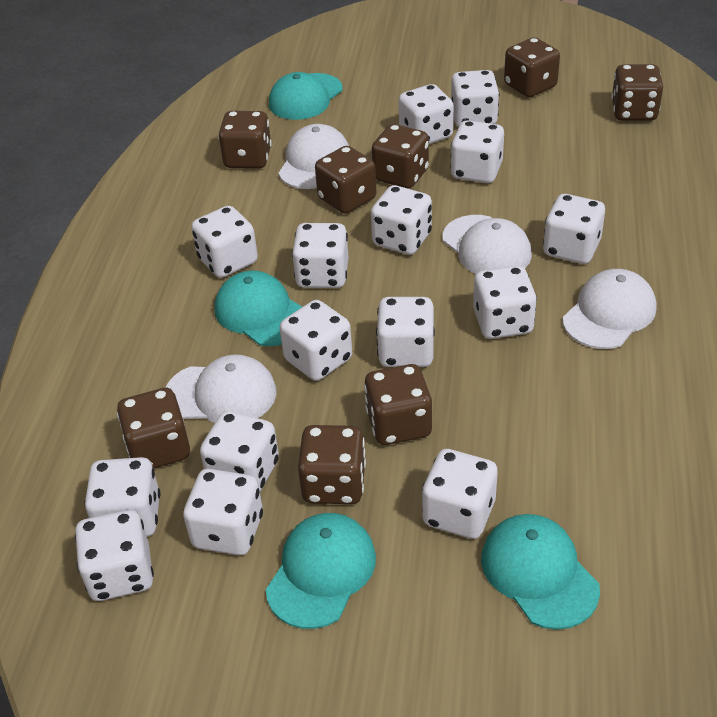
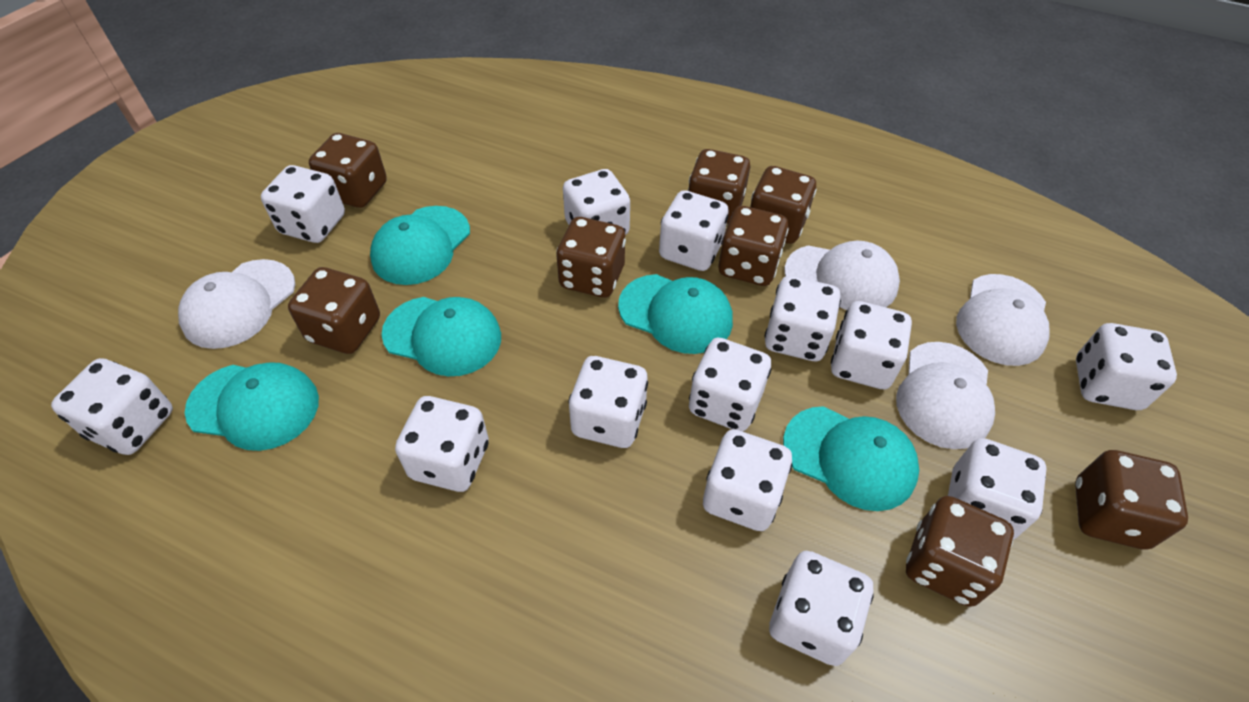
turquoise cap: [215,270,302,346] [266,513,376,629] [269,72,342,120] [481,514,600,630] = 4 -> [185,362,319,451] [370,206,470,285] [382,297,501,376] [618,274,733,354] [783,406,919,511] = 5
white dice: [75,510,154,601] [84,457,160,537] [183,469,263,555] [191,206,258,278] [200,411,279,492] [280,300,352,381] [292,223,349,288] [371,185,432,255] [376,297,435,367] [398,84,454,144] [422,449,498,539] [450,120,504,183] [451,70,499,127] [473,266,537,339] [543,194,605,264] = 15 -> [51,358,173,455] [261,165,345,243] [395,396,489,492] [563,169,630,235] [568,356,648,448] [659,190,729,271] [689,338,771,431] [703,430,792,531] [764,276,841,361] [769,551,874,666] [831,301,912,389] [948,438,1047,540] [1076,323,1177,410] = 13

